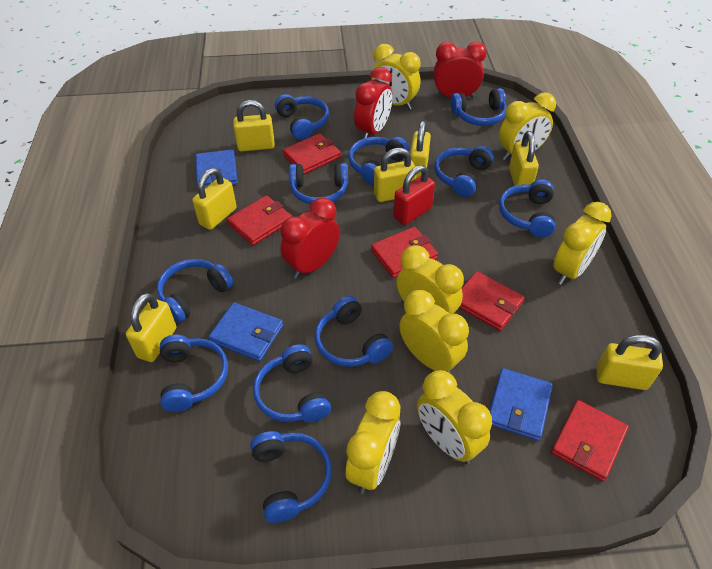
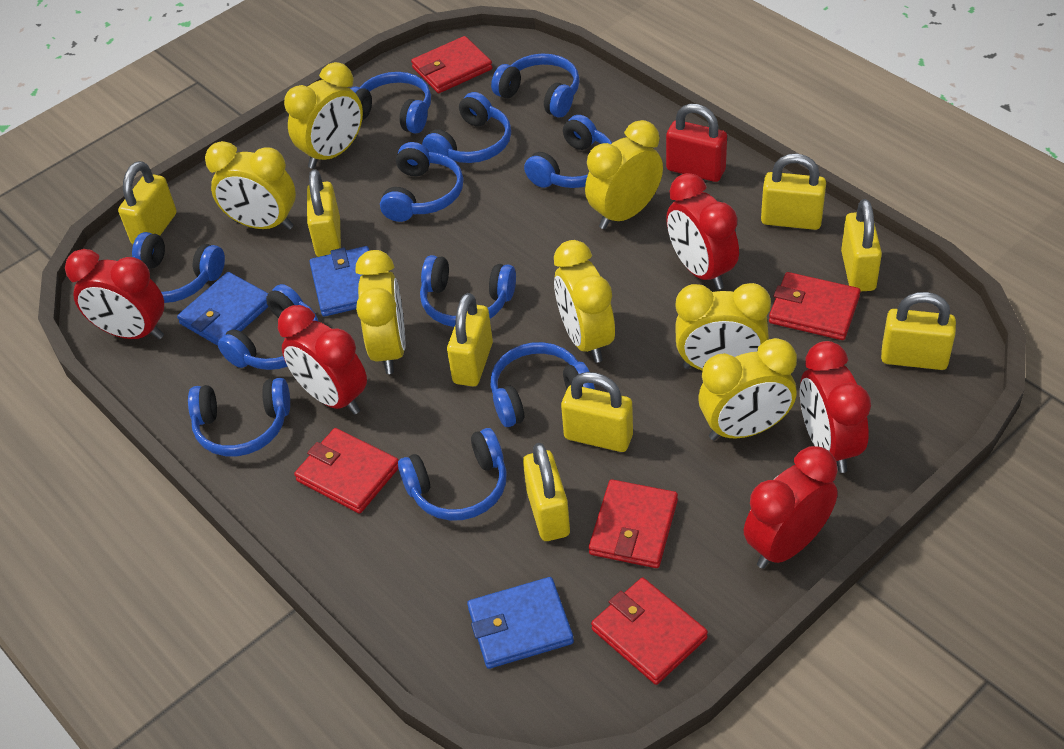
red clock: [280,198,340,279] [354,67,392,139] [434,41,487,98] = 3 -> [65,249,164,339] [278,305,367,414] [666,173,739,290] [744,446,838,569] [800,341,871,473] = 5
yellow padlock: [126,293,176,362] [192,168,237,230] [233,100,275,152] [374,148,417,202] [410,121,431,178] [509,131,539,186] [596,335,663,390] = 7 -> [118,161,177,244] [307,169,341,257] [447,293,493,386] [523,443,570,541] [561,372,633,452] [761,154,826,230] [841,199,882,291] [881,292,956,370] = 8

